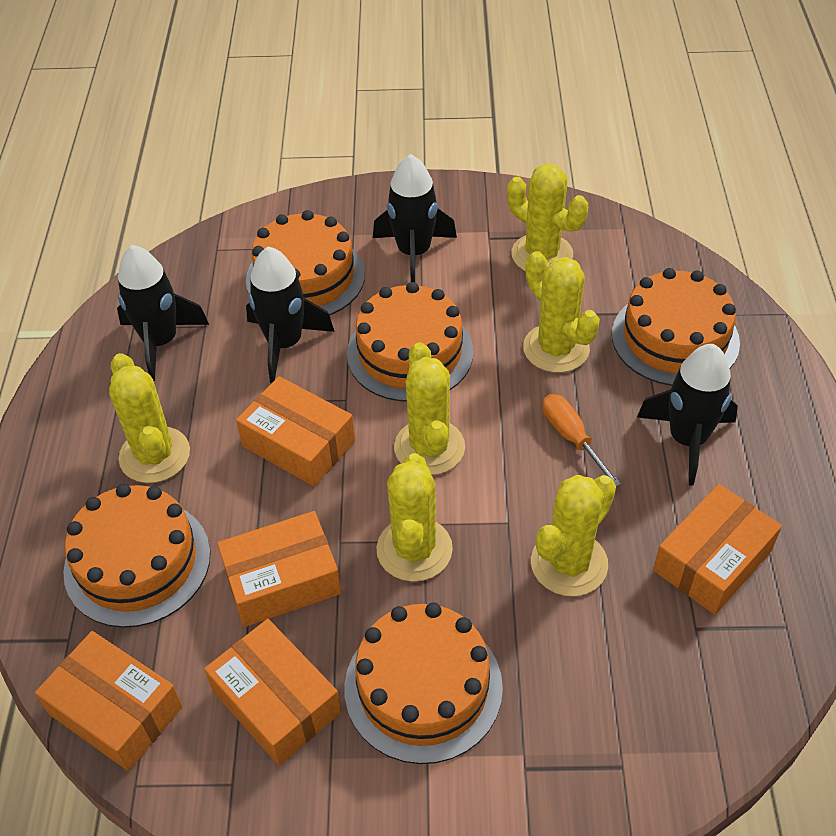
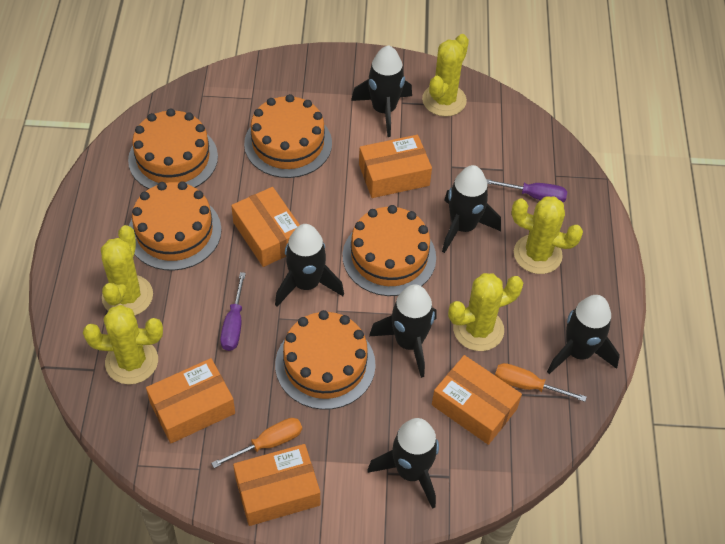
black rocket: [117,245,209,381] [246,246,335,383] [373,154,457,282] [637,344,738,486] = 4 -> [275,224,344,307] [351,45,412,137] [368,418,439,509] [369,284,436,378] [442,165,501,253] [547,295,620,374] = 6
orange screwdriver: [542,394,621,487] = 1 -> [211,418,302,468] [495,363,587,402] = 2
purple screwdriver: none = 0 -> [220,272,246,351] [486,179,567,202] = 2
yellow cactus: [109,353,190,483] [376,453,453,582] [394,342,465,475] [507,164,588,271] [523,251,600,373] [531,475,616,596] = 6 -> [83,305,163,384] [101,225,153,315] [422,34,469,117] [448,273,523,351] [511,196,583,274] = 5

